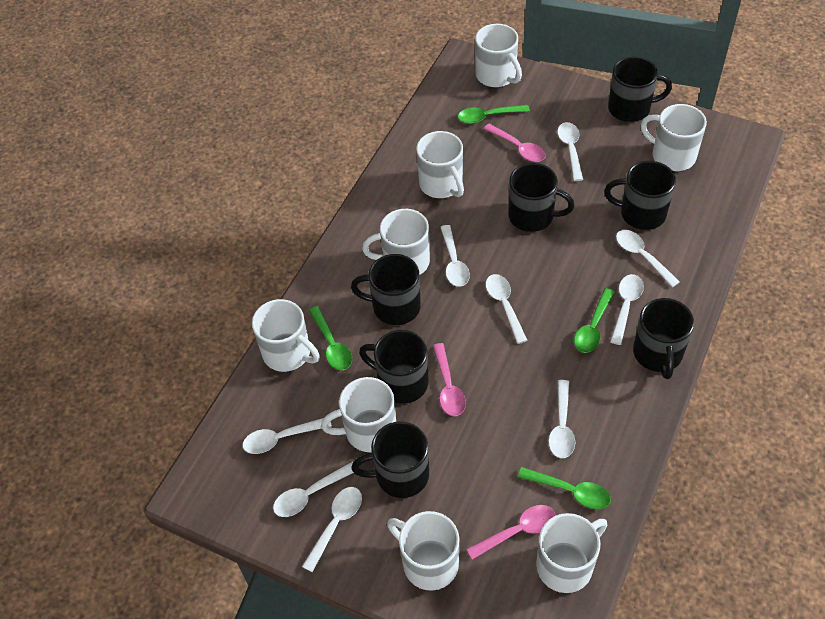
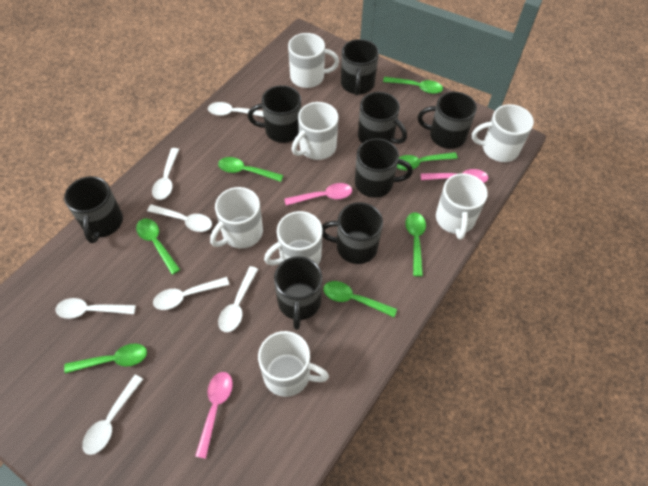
black mug: [351,254,421,325] [351,421,429,498] [359,330,428,404] [508,163,574,232] [604,161,676,230] [608,57,672,122] [633,298,694,379] = 7 -> [64,176,123,243] [248,85,301,143] [274,256,322,330] [322,202,383,264] [341,39,379,95] [355,138,413,198] [358,92,407,144] [418,91,477,149] = 8
green spoon: [309,306,352,370] [458,105,530,124] [518,467,611,509] [574,288,615,353] = 4 -> [64,344,147,374] [136,219,180,275] [218,157,283,182] [323,281,397,317] [383,77,443,94] [397,152,458,170] [405,212,426,277] = 7
white mug: [252,299,320,372] [321,377,396,452] [362,209,430,275] [387,511,459,591] [416,131,464,198] [475,24,522,87] [536,513,608,593] [641,104,707,171] = 8 -> [210,187,263,248] [258,331,329,397] [264,211,323,266] [288,33,339,88] [292,102,338,160] [436,173,488,240] [472,104,534,162] = 7
white spoon: [243,418,332,454] [273,462,354,517] [302,487,362,573] [440,225,470,287] [486,274,528,344] [548,380,575,458] [557,122,583,181] [610,274,644,345] [616,230,680,287] = 9 -> [55,298,136,319] [82,375,143,455] [147,204,212,232] [152,148,179,200] [153,277,229,310] [208,102,264,117] [218,266,258,332] = 7

